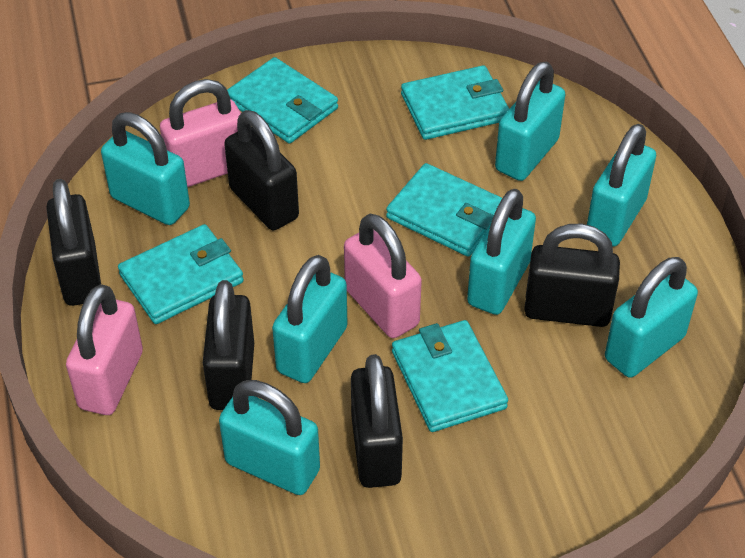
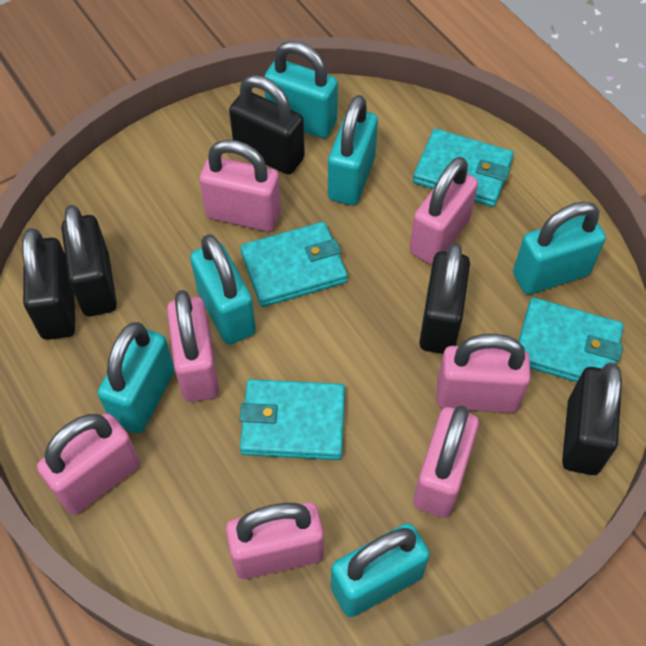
pink padlock: [66,284,143,415] [160,79,241,187] [344,214,422,338] = 3 -> [37,413,140,515] [167,290,219,402] [199,140,281,232] [226,502,324,579] [409,157,478,265] [413,405,479,518] [437,334,531,413] = 7
turquoise padlock: [101,112,190,225] [219,380,320,495] [272,255,348,383] [467,189,536,315] [495,62,566,181] [587,124,656,247] [605,257,698,378] = 7 -> [98,322,174,434] [190,234,256,344] [264,41,338,138] [328,95,378,205] [331,523,430,617] [513,201,606,295] = 6
turquoise wallet: [118,224,244,324] [227,57,338,143] [386,163,502,257] [392,320,508,432] [401,65,509,140] = 5 -> [239,379,345,460] [240,222,348,307] [413,129,514,207] [519,298,624,382] = 4

